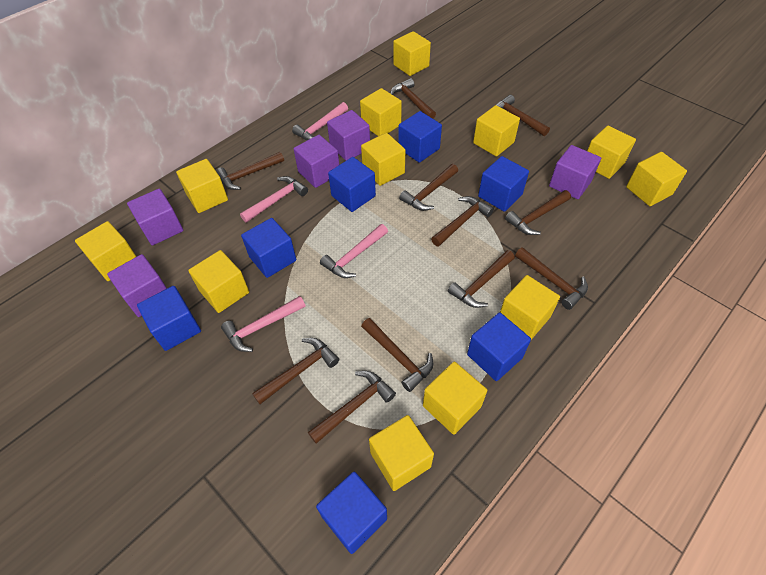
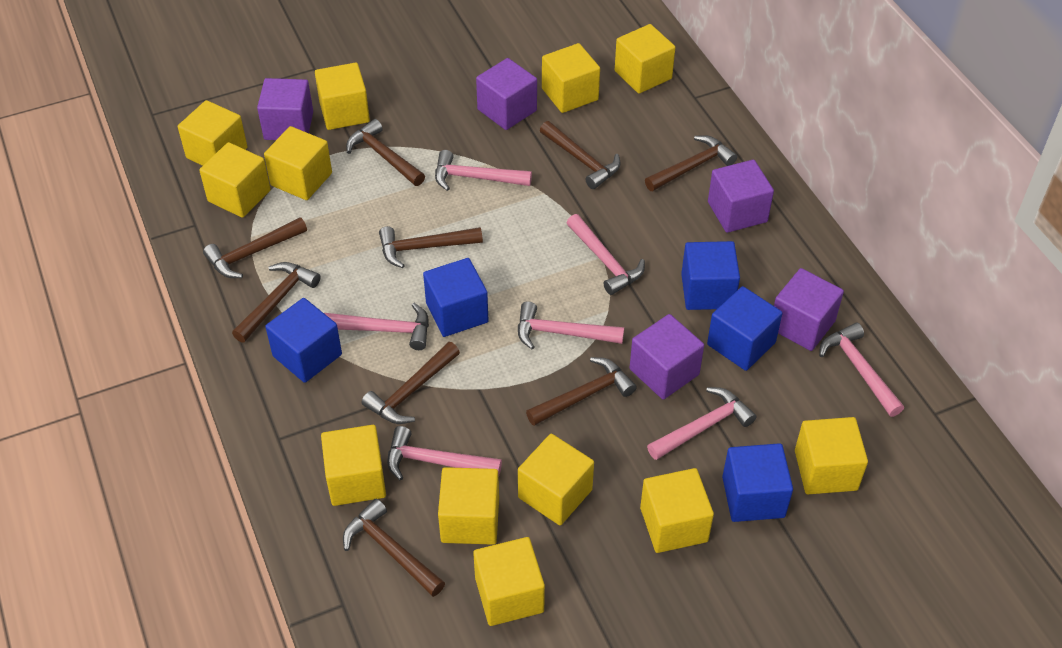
blue cube: [137,286,201,351] [241,218,296,278] [316,472,387,554] [328,157,376,212] [398,111,442,163] [467,312,531,381] [478,156,529,212] = 7 -> [265,298,342,383] [423,258,489,337] [681,241,740,310] [707,286,783,371] [722,443,793,522] = 5
brown hammer: [216,152,284,190] [252,338,339,404] [308,371,396,444] [361,318,433,392] [390,78,436,119] [399,164,458,211] [431,196,494,247] [448,250,515,308] [496,95,550,136] [505,190,571,235] [515,247,588,310] = 11 -> [203,217,307,278] [232,262,321,343] [343,499,445,597] [346,119,425,186] [362,342,460,424] [379,226,483,268] [526,357,637,426] [540,121,621,189] [645,135,737,191] = 9
pink hammer: [221,296,306,352] [240,176,308,223] [292,102,348,140] [320,224,388,278] = 4 -> [324,303,429,350] [387,426,502,481] [435,150,532,191] [518,301,624,350] [567,214,645,295] [647,387,756,460] [819,323,904,417] = 7

